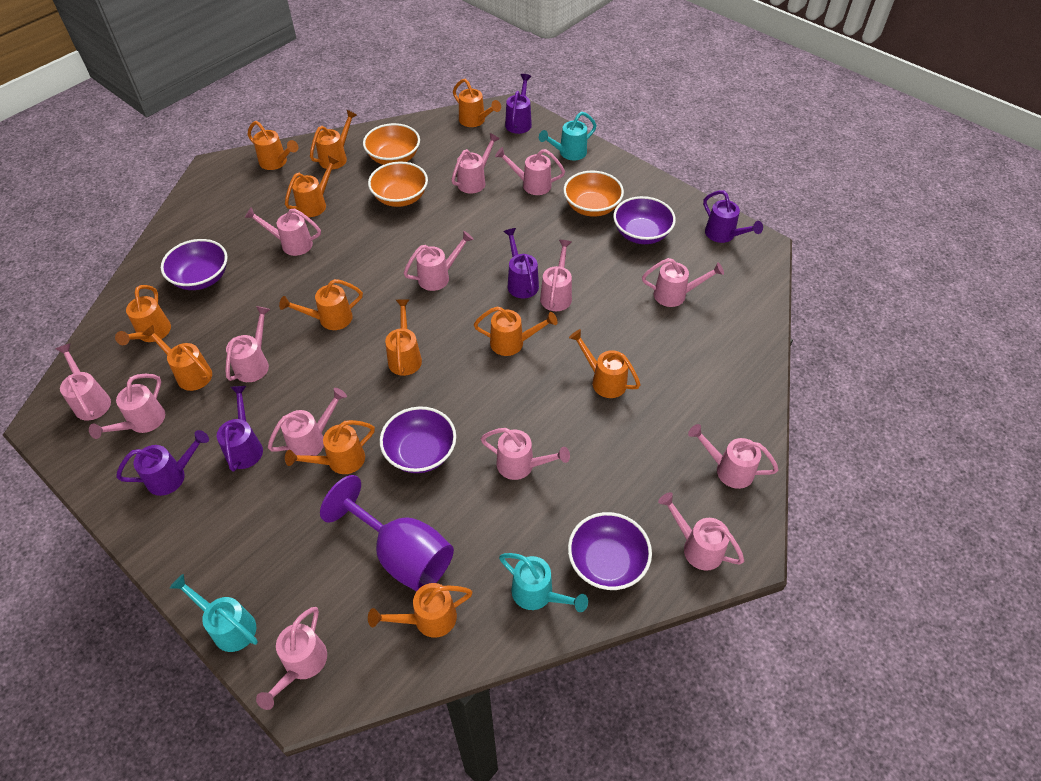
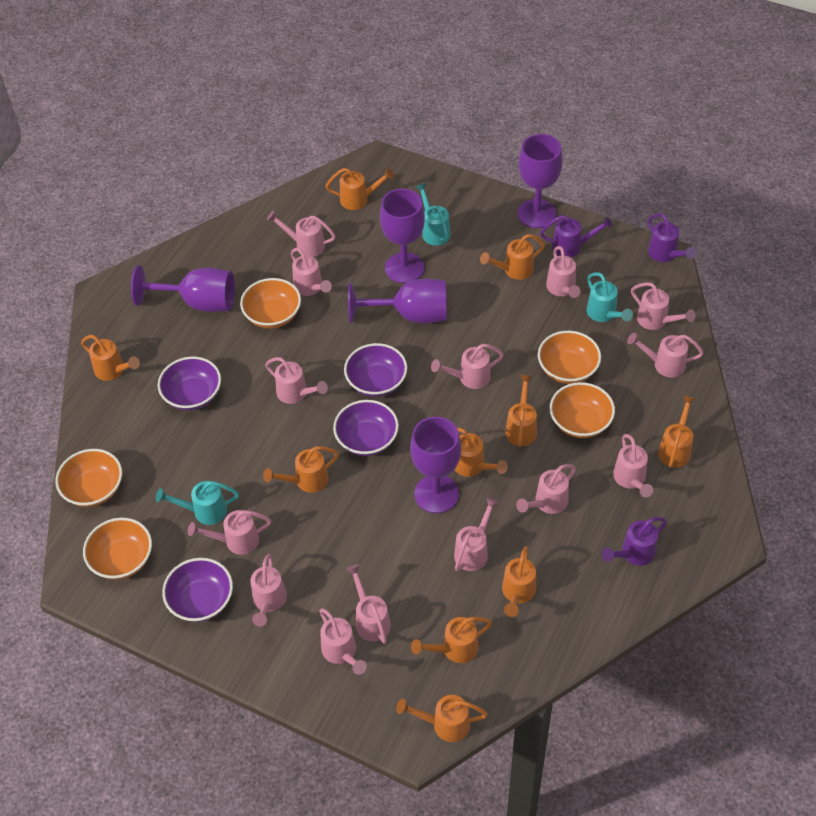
orange bowl: [363,123,420,165] [368,162,428,207] [563,171,624,217] = 3 -> [56,449,122,507] [83,518,152,580] [240,278,301,328] [538,331,601,384] [550,382,615,438] = 5
orange watering can: [115,285,171,345] [142,325,212,391] [248,121,298,170] [279,279,363,330] [285,155,339,217] [285,420,375,474] [310,110,357,169] [368,583,473,638] [385,299,422,376] [453,79,501,127] [474,306,558,356] [569,329,641,398] = 12 -> [81,335,140,381] [263,446,339,493] [325,168,394,210] [396,695,488,742] [411,617,492,663] [454,428,508,477] [480,234,545,280] [502,546,536,617] [505,375,537,447] [658,395,696,467] = 10
purple goblet: [320,475,454,591] = 1 -> [131,265,235,312] [348,279,447,323] [380,189,425,283] [410,417,461,513] [518,134,563,228] = 5
purple watering can: [116,430,209,496] [217,386,263,471] [503,228,539,298] [505,74,532,134] [703,190,763,243] = 5 -> [540,215,612,258] [601,517,667,566] [648,213,696,262] = 3

